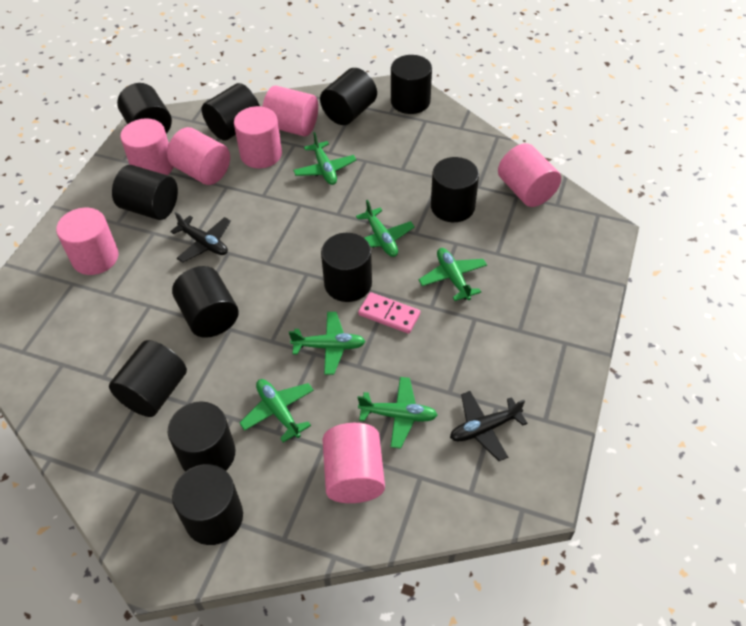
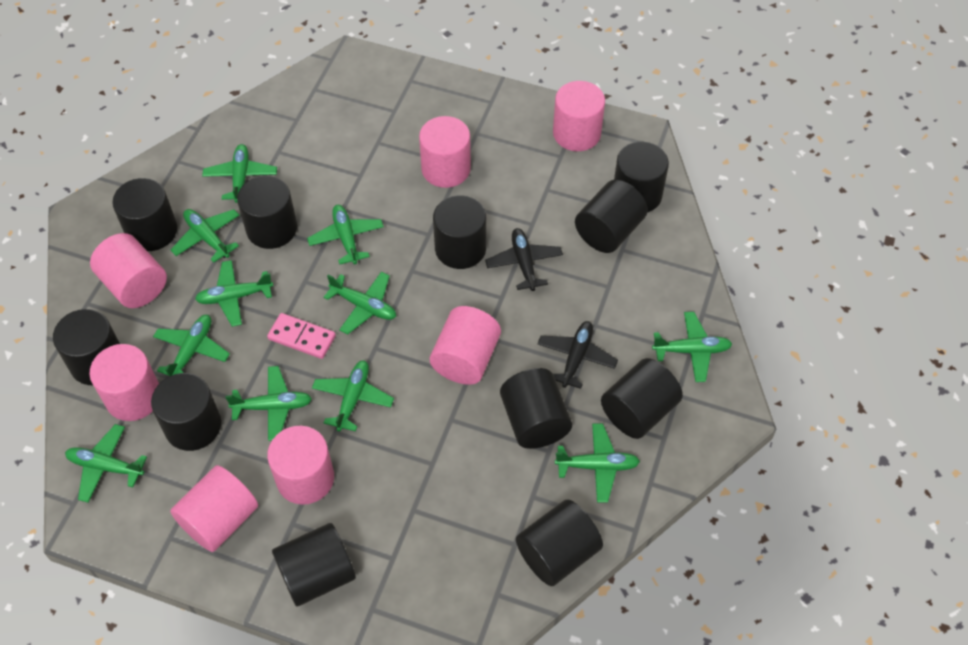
green plane: [240,379,314,442] [289,312,366,375] [293,132,356,185] [356,200,415,257] [358,377,438,449] [419,248,487,301] = 6 -> [65,424,147,503] [153,315,230,376] [171,209,240,263] [195,260,273,327] [202,144,277,203] [225,366,312,441] [307,205,384,265] [312,360,394,432] [324,272,396,334] [555,424,640,503] [652,312,732,382] = 11

